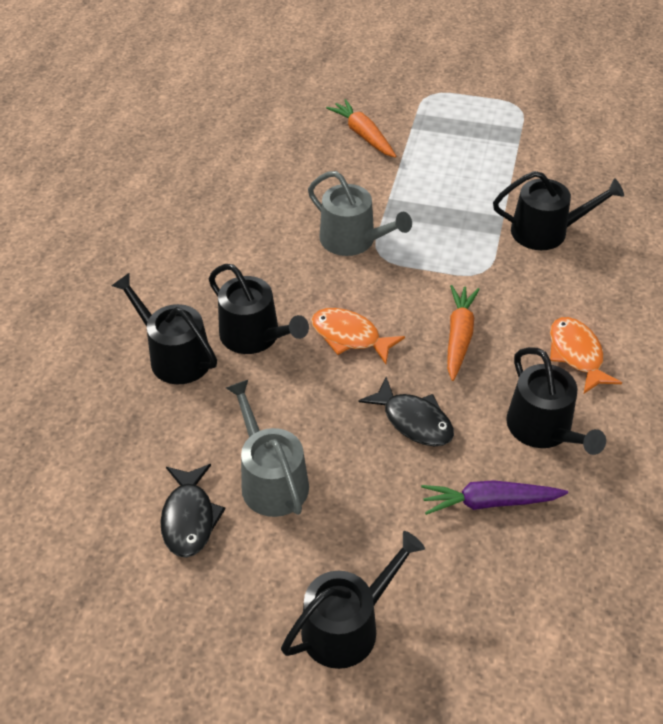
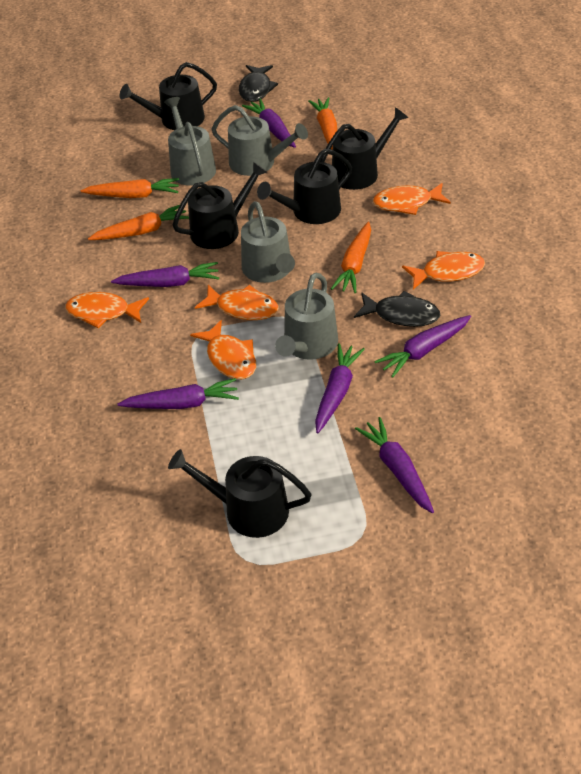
grey watering can: [226,380,309,517] [308,171,412,256] = 2 -> [164,97,216,186] [211,105,308,176] [241,201,295,283] [275,272,338,360] = 4
orange carrot: [326,99,396,158] [447,285,480,381] = 2 -> [81,178,179,198] [88,205,189,240] [308,97,337,150] [331,222,371,293] = 4
orange fish: [311,308,405,364] [550,317,622,394] = 2 -> [65,292,149,328] [190,320,256,379] [195,285,279,320] [373,183,451,215] [402,251,485,289] = 5
purple carrot: [421,480,568,515] = 1 -> [111,262,219,287] [118,378,239,409] [242,99,296,148] [315,343,365,433] [355,417,434,513] [374,315,471,378] = 6

